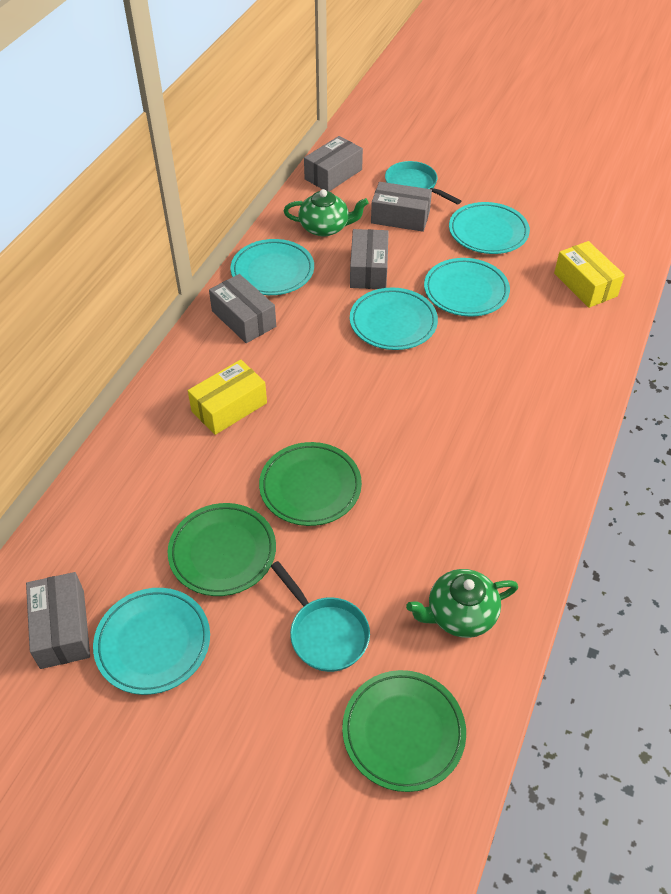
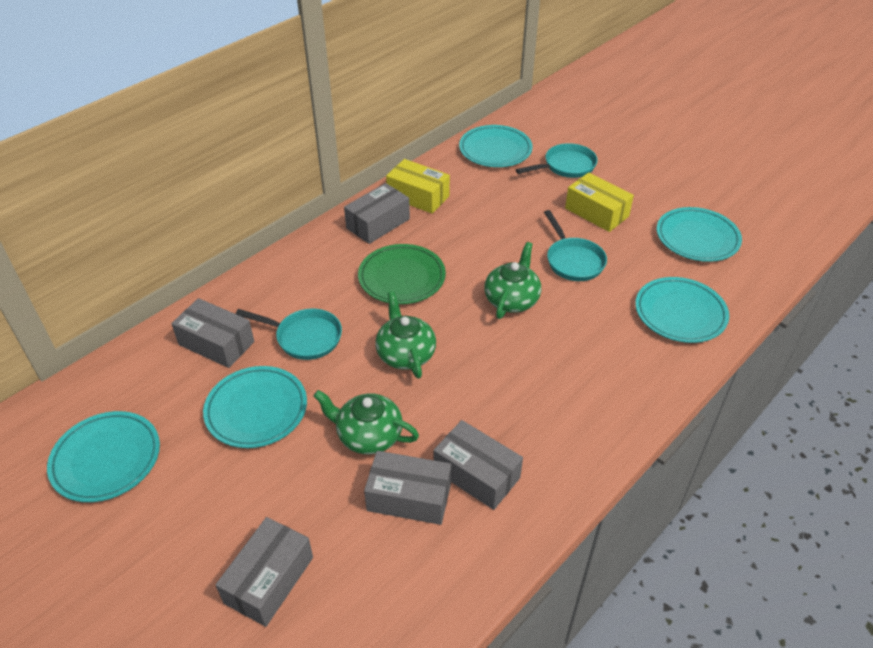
green plate: [168,503,276,596] [259,442,362,526] [342,670,466,792] = 3 -> [358,244,446,304] = 1
green teapot: [284,189,369,237] [406,569,518,638] = 2 -> [314,390,419,454] [375,292,436,379] [484,242,541,319] = 3
turquoise pan: [271,561,370,672] [385,161,461,205] = 2 -> [235,308,342,360] [516,143,598,178] [544,210,607,281] = 3

